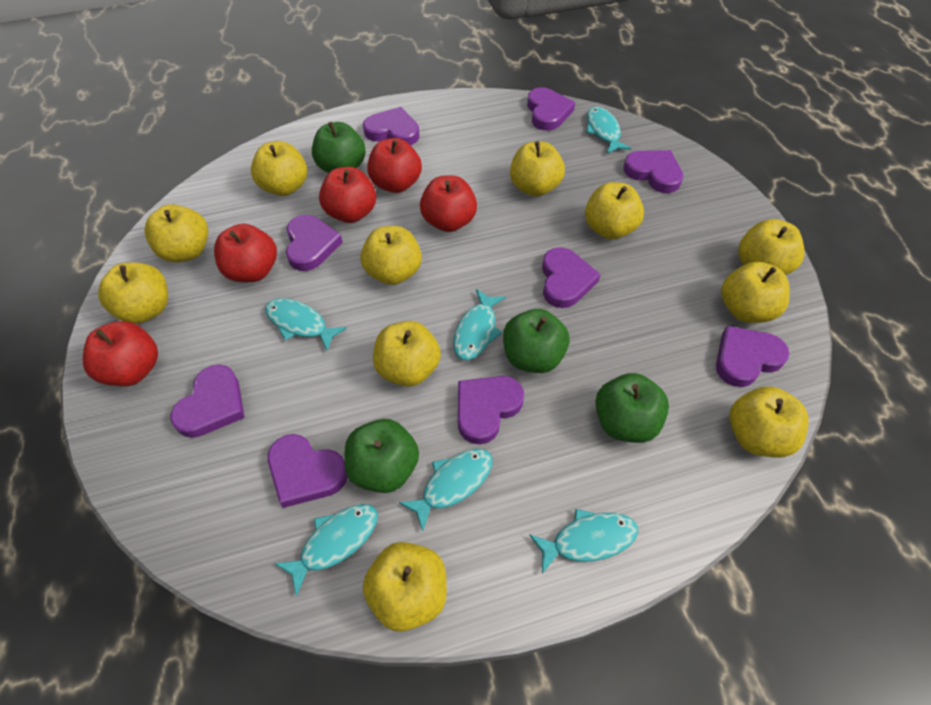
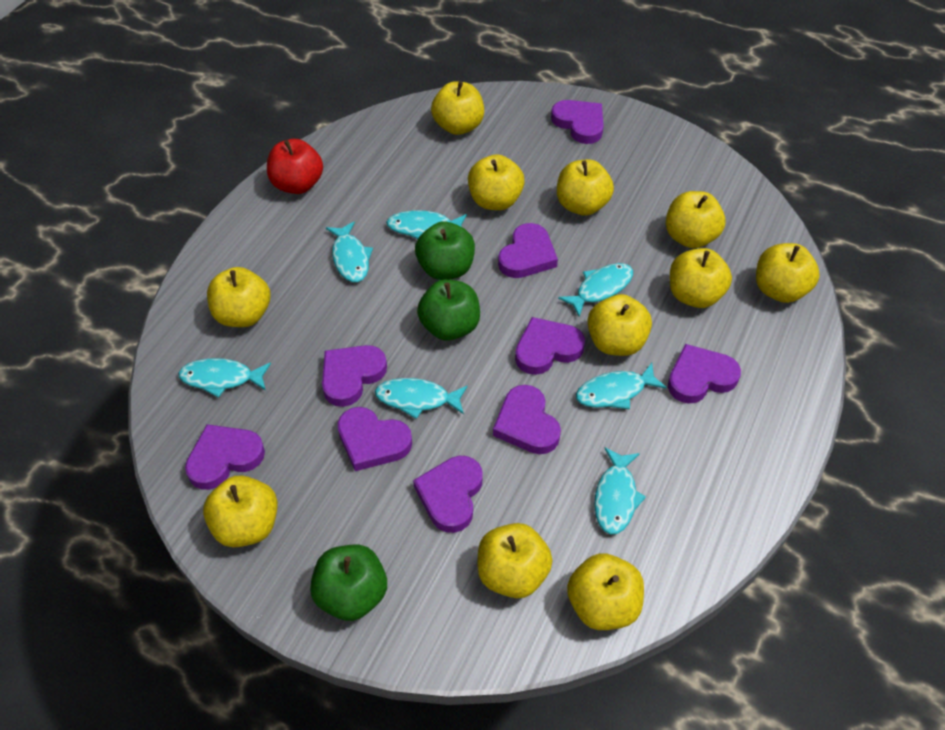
green apple: [312,122,366,173] [344,419,419,493] [503,309,570,373] [595,373,669,443] = 4 -> [310,545,387,621] [415,221,475,280] [417,279,480,341] = 3
red apple: [83,321,158,386] [214,223,277,282] [319,167,376,223] [367,138,422,193] [420,175,477,232] = 5 -> [267,139,323,194] = 1
turquoise fish: [265,298,347,351] [274,504,378,597] [399,449,493,531] [453,289,506,360] [529,509,638,574] [586,107,631,154] = 6 -> [178,358,271,398] [326,221,373,282] [375,378,467,419] [386,210,467,239] [558,263,633,317] [576,363,667,409] [594,447,646,534] = 7

